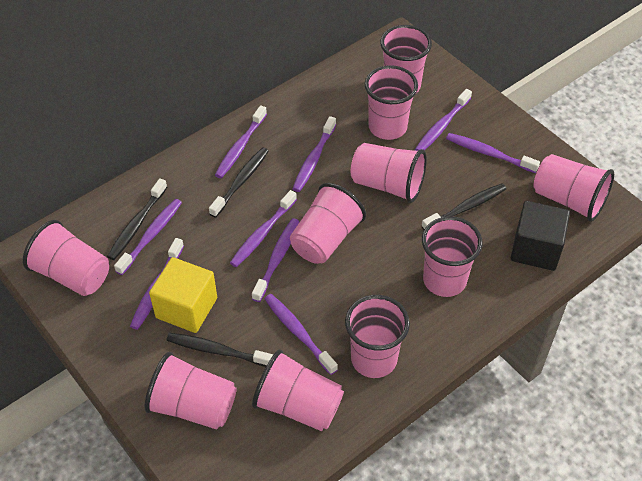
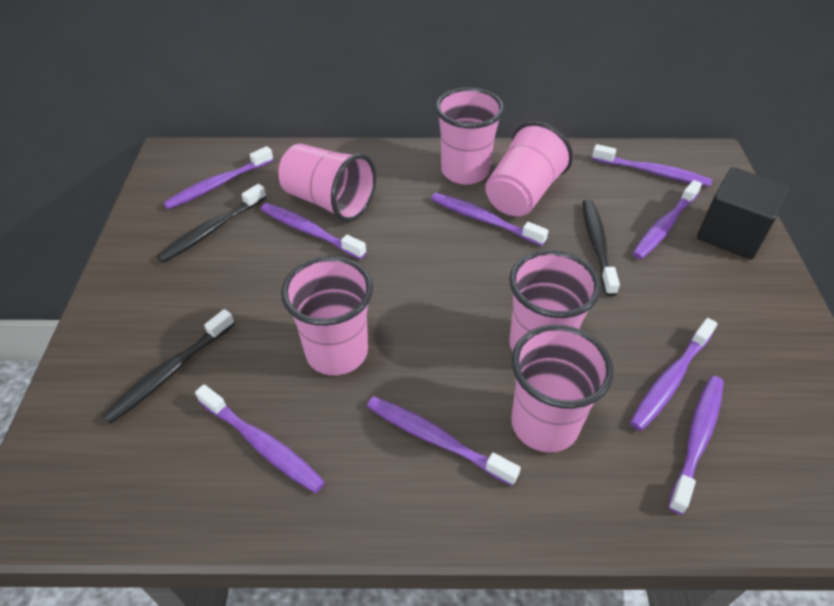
black toothbrush: [107,178,167,260] [166,333,274,367] [209,147,269,218] [422,183,506,230] = 4 -> [102,309,235,424] [157,184,266,263] [582,200,620,296] = 3
pink cup: [23,220,109,296] [144,352,237,429] [252,349,344,431] [290,183,366,264] [345,295,410,378] [351,143,427,203] [364,65,418,140] [380,25,432,93] [422,216,483,297] [533,154,614,222] = 10 -> [278,143,376,222] [281,256,373,375] [435,87,504,185] [485,121,573,216] [509,250,601,352] [511,325,614,452] = 6
yellow cube: [149,257,217,333] = 1 -> none = 0

